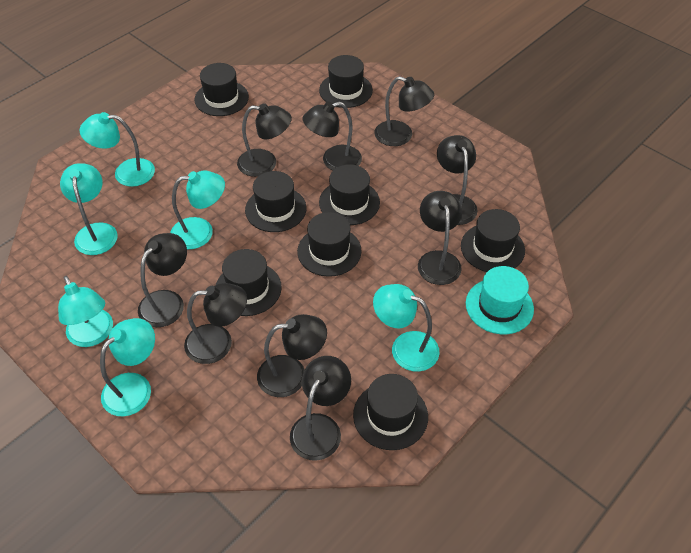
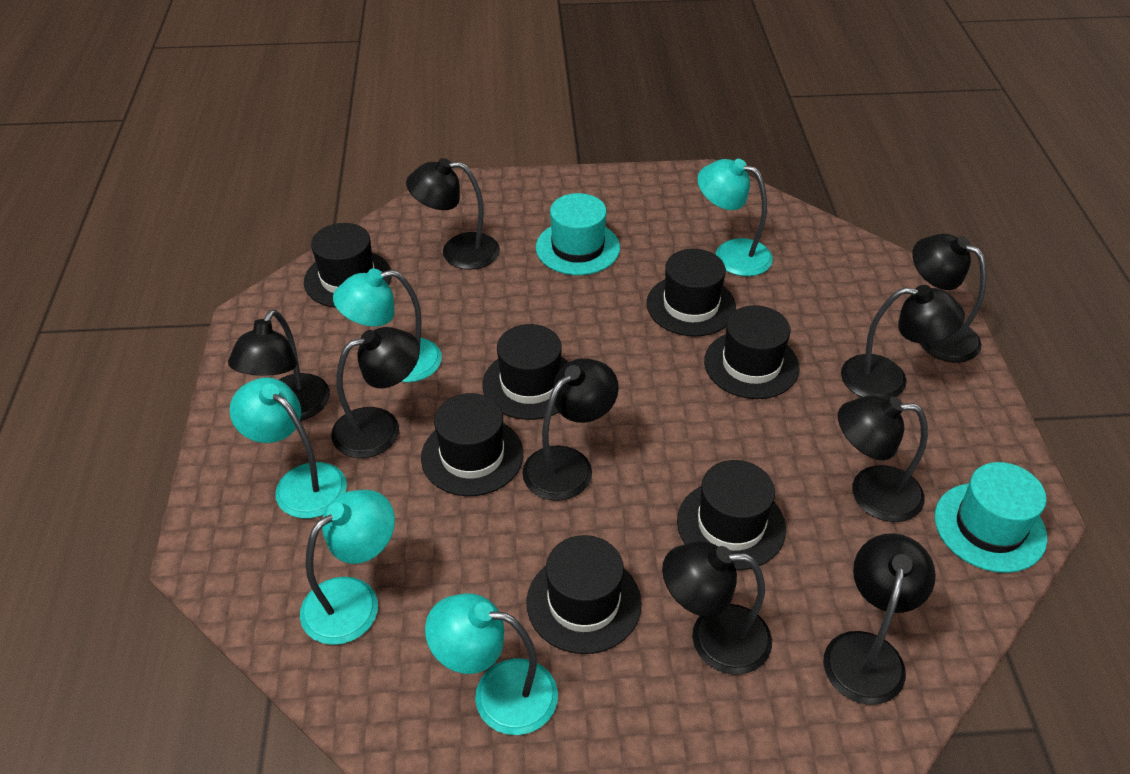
black hat: [194,63,249,116] [216,249,282,316] [245,171,306,232] [297,212,362,277] [319,55,373,108] [319,164,380,225] [353,374,428,450] [461,209,525,272] = 8 -> [304,223,392,308] [421,393,523,496] [482,324,569,420] [526,535,642,654] [646,249,736,336] [677,460,786,570] [704,305,800,399] = 7
turquoise hat: [466,266,534,334] = 1 -> [536,193,620,275] [935,462,1047,573] = 2
turquoise lamp: [58,276,113,347] [60,163,118,255] [80,112,155,187] [100,318,155,416] [170,171,225,249] [373,284,439,372] = 6 -> [230,377,347,518] [300,490,395,645] [333,269,442,382] [425,593,558,735] [698,159,773,276] = 5

